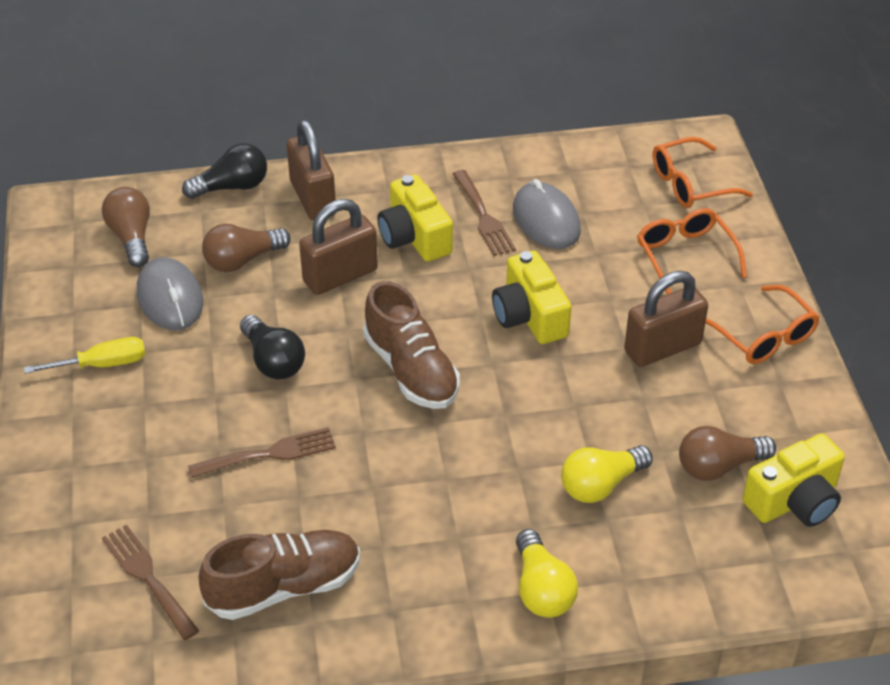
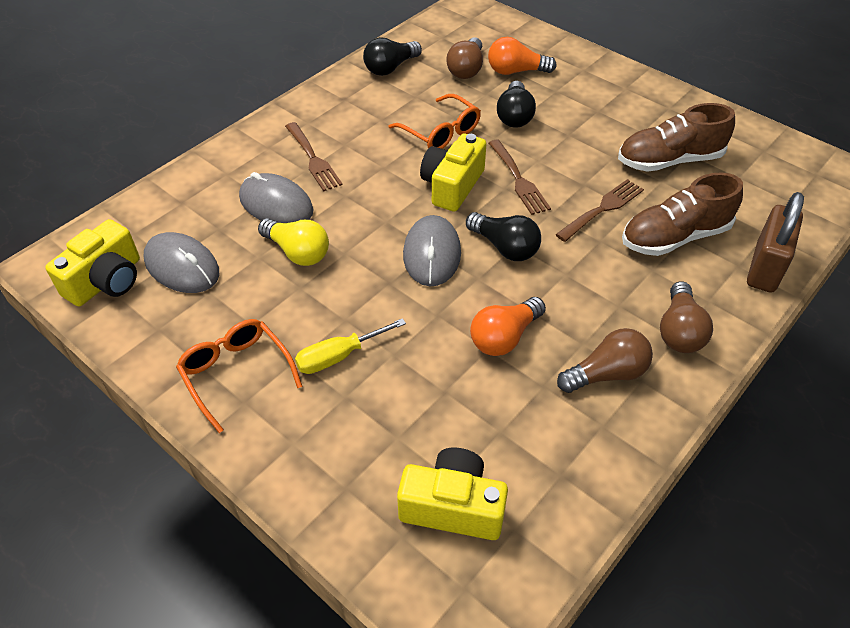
black light bulb: [182,143,267,199] [240,315,305,380] = 2 -> [363,37,422,76] [466,212,541,261] [497,81,536,128] = 3
brown padlock: [287,120,336,220] [299,199,378,295] [624,271,708,367] = 3 -> [747,192,804,293] = 1
grey mouse: [137,257,203,331] [513,179,581,249] = 2 -> [143,232,219,293] [239,172,313,223] [403,215,461,287] = 3
orange glasses: [637,208,747,294] [653,137,753,208] [705,285,820,364] = 3 -> [176,319,303,433] [388,94,481,149] = 2
orange light bulb: none = 0 -> [470,297,546,356] [488,37,557,75] = 2
yellow light bulb: [516,529,578,618] [561,445,653,503] = 2 -> [258,218,329,266] = 1

